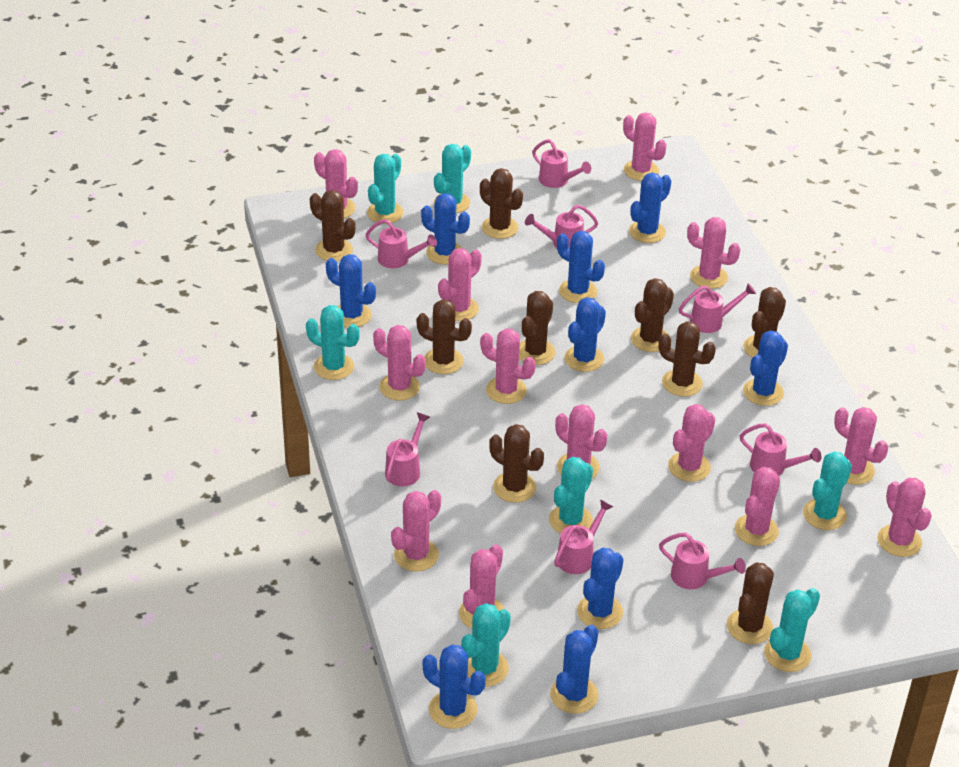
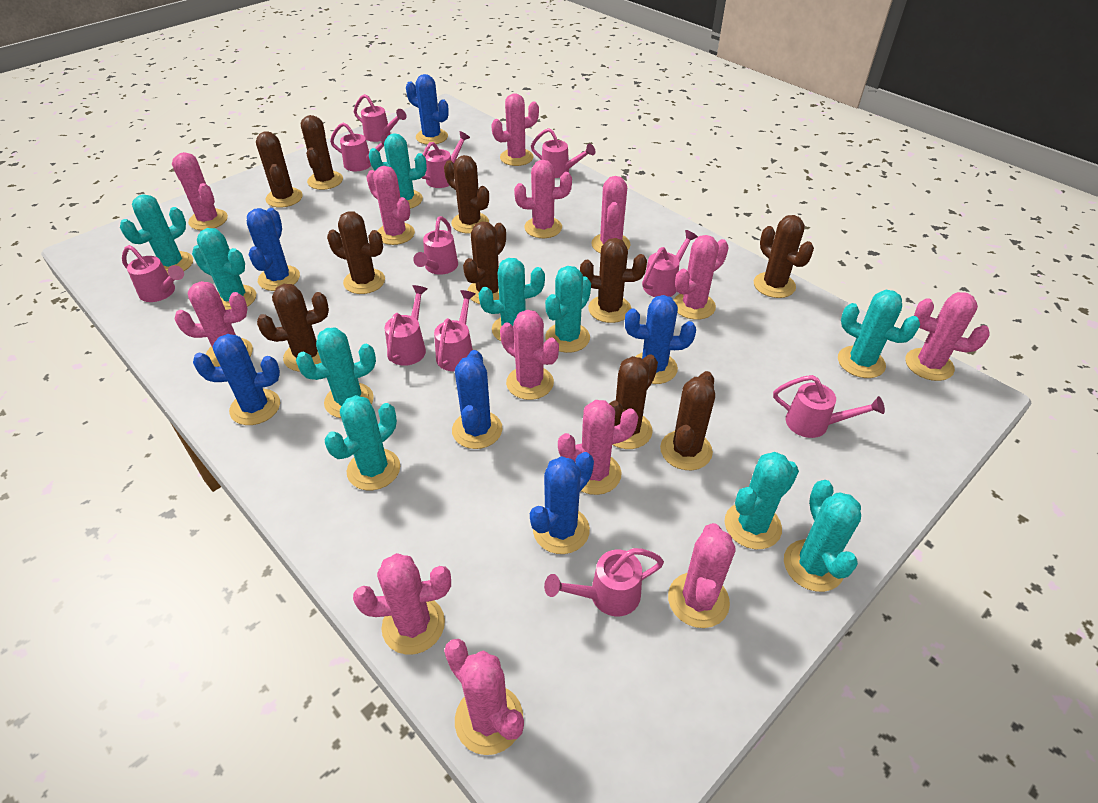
blue cactus: [326,254,376,327] [421,193,470,265] [422,644,486,729] [550,625,599,714] [557,231,605,303] [564,297,606,372] [577,548,624,629] [629,173,671,243] [743,330,788,406] = 9 -> [193,334,280,425] [247,208,300,291] [406,74,449,145] [452,350,503,449] [530,452,594,554] [625,295,696,384] = 6
brown cactus: [310,190,356,261] [417,300,472,374] [480,168,523,239] [489,424,544,503] [519,291,556,365] [631,278,674,352] [658,321,716,397] [727,562,774,644] [743,287,786,358] = 9 -> [256,131,303,208] [257,284,329,372] [301,115,343,190] [327,211,385,294] [444,155,489,234] [463,222,506,304] [580,238,647,323] [609,354,658,449] [660,371,715,470] [754,215,814,298] = 10
pink watering can: [365,219,437,268] [385,412,430,487] [525,205,598,249] [532,139,591,188] [554,499,613,574] [659,533,746,589] [679,283,756,333] [740,423,821,476] = 8 -> [122,245,184,302] [330,122,388,171] [354,94,407,142] [385,285,427,366] [413,216,458,275] [422,131,470,188] [434,290,475,371] [531,128,595,178] [544,548,664,616] [642,230,698,297] [773,375,885,438] = 11
turquoise cactus: [306,305,360,380] [367,154,404,224] [434,144,471,213] [461,603,511,687] [549,457,593,534] [764,588,820,672] [803,451,852,530] = 7 -> [120,194,193,275] [192,228,256,310] [296,327,376,418] [325,395,400,490] [369,133,427,209] [479,258,545,341] [545,266,591,353] [725,452,799,549] [784,480,861,592] [838,290,920,378] = 10

